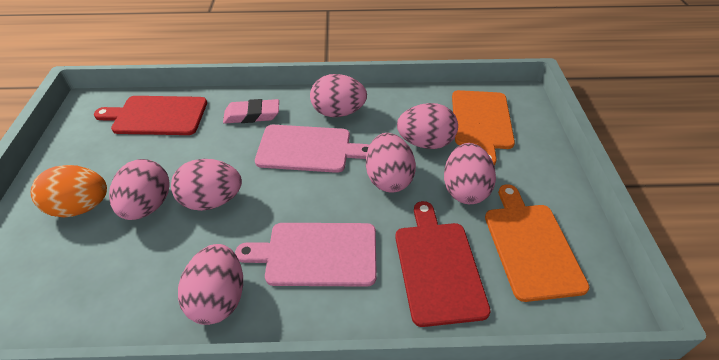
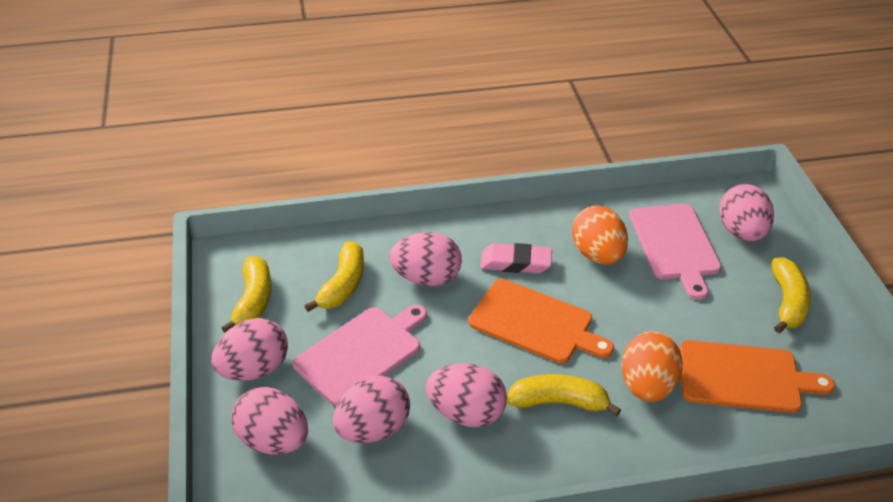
orange egg: [31,165,107,217] = 1 -> [572,206,628,265] [621,331,683,402] = 2
pink egg: [109,159,170,220] [171,159,242,211] [178,244,243,325] [310,74,367,117] [366,133,416,193] [397,103,458,149] [444,143,496,204] = 7 -> [211,318,288,381] [232,387,308,455] [333,376,410,443] [389,232,462,286] [426,363,507,427] [719,184,774,242] = 6
red cutting board: [94,96,207,135] [395,201,491,327] = 2 -> none = 0
yellow banana: none = 0 -> [222,256,272,333] [304,241,364,312] [507,374,621,416] [772,257,811,333] = 4

